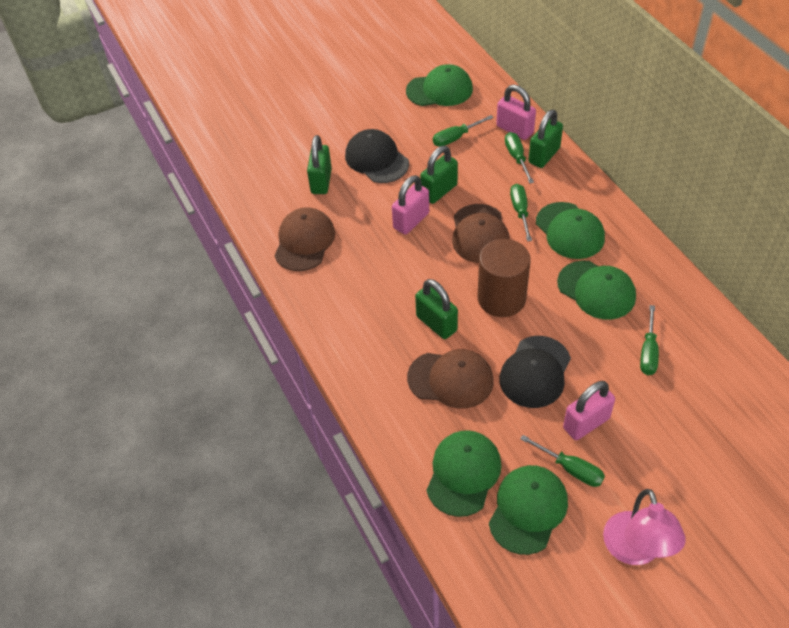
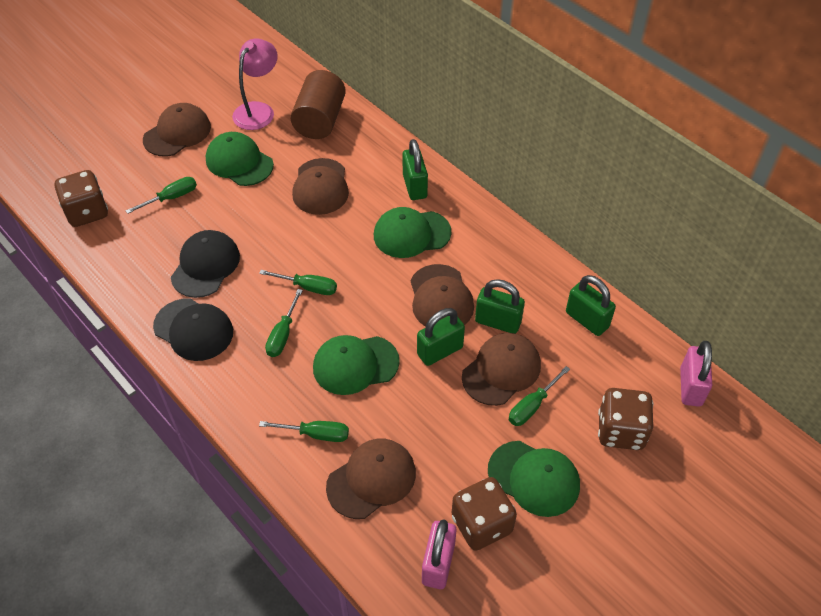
brown cap: [274,207,335,271] [407,349,494,409] [452,204,510,263] = 3 -> [143,103,211,157] [292,158,349,215] [326,439,416,519] [410,264,474,327] [462,333,541,406] = 5
brown dice: none = 0 -> [55,170,108,227] [452,477,517,551] [598,388,653,450] = 3
green cap: [406,64,473,106] [427,430,502,517] [489,465,568,555] [536,202,605,259] [557,260,636,320] = 5 -> [206,132,274,186] [313,335,400,395] [374,207,451,258] [488,441,580,517] = 4
pink padlock: [392,175,429,235] [496,85,536,140] [563,381,615,440] = 3 -> [422,519,456,589] [680,341,712,407] = 2

